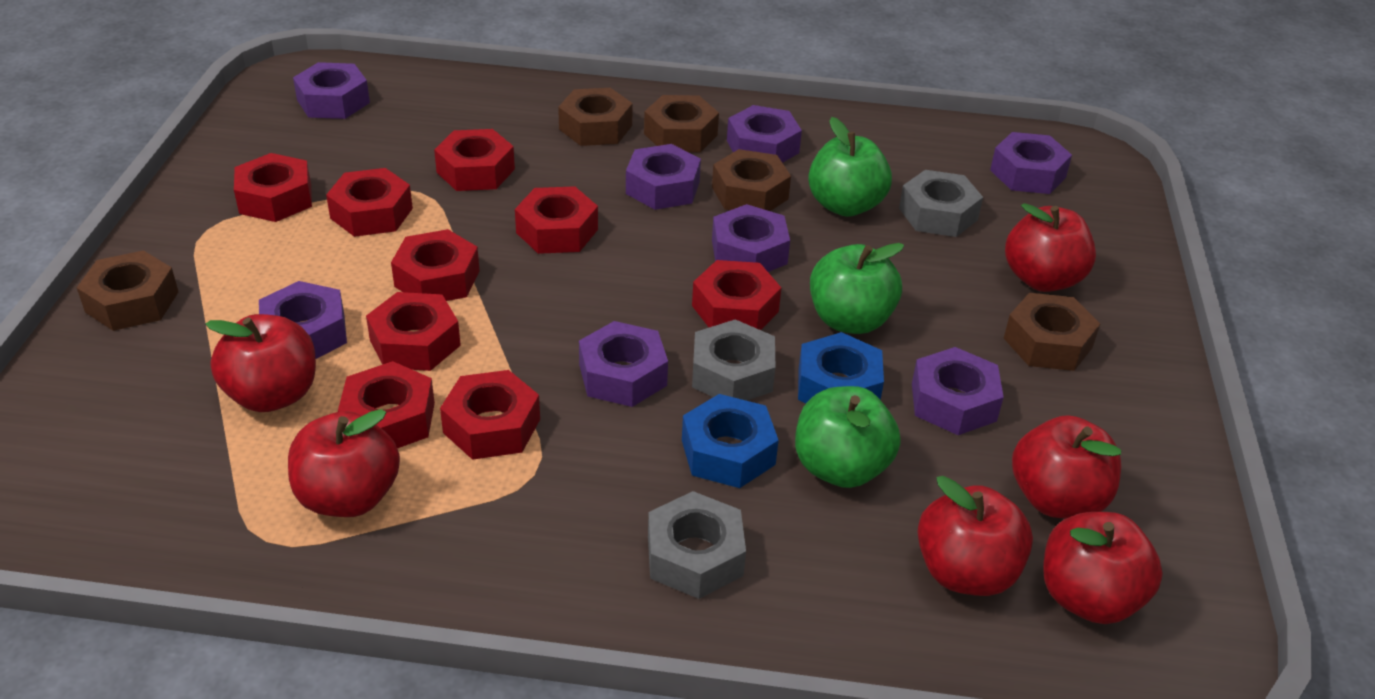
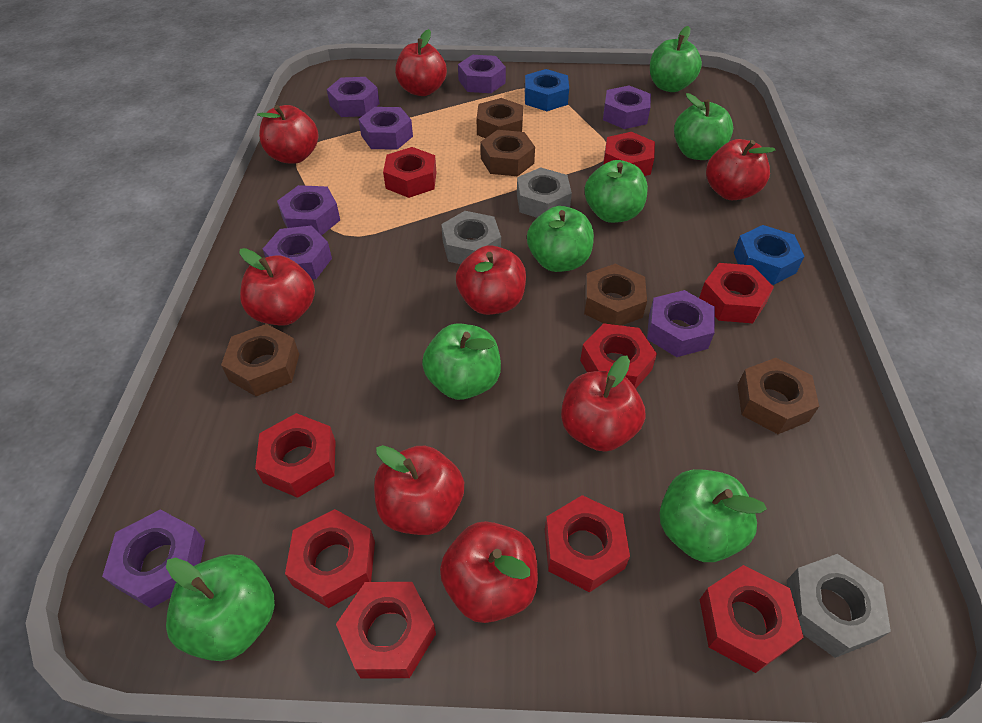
green apple: [795,386,901,488] [808,117,892,217] [810,243,904,334] = 3 -> [166,554,275,661] [422,323,501,400] [527,206,594,272] [585,160,648,223] [650,26,702,92] [659,469,767,562] [674,93,733,160] = 7
red apple: [205,314,316,412] [288,409,400,517] [917,476,1033,596] [1005,203,1096,292] [1012,415,1121,518] [1043,512,1163,624] = 6 -> [239,248,315,326] [257,105,319,164] [374,445,464,535] [395,29,447,96] [440,521,538,623] [456,246,526,315] [561,356,646,452] [706,139,776,200] = 8

